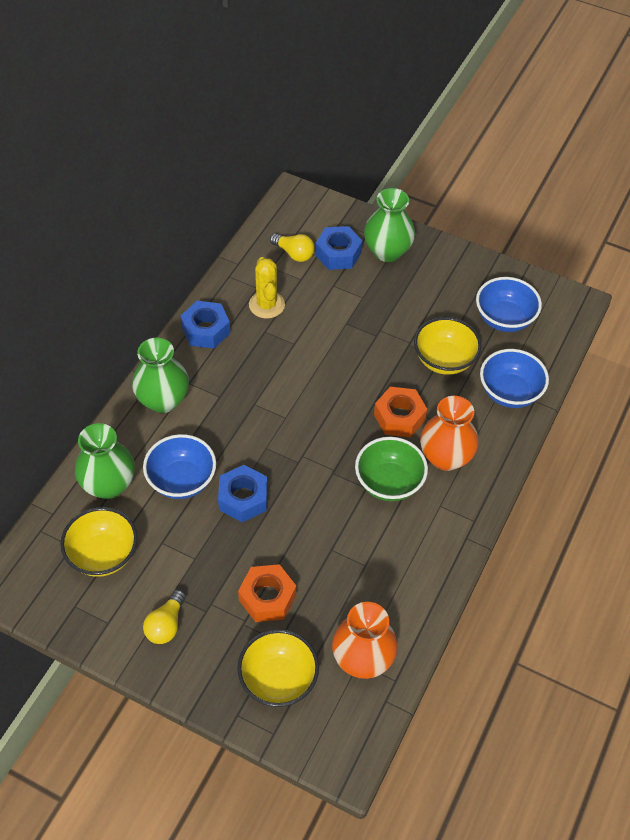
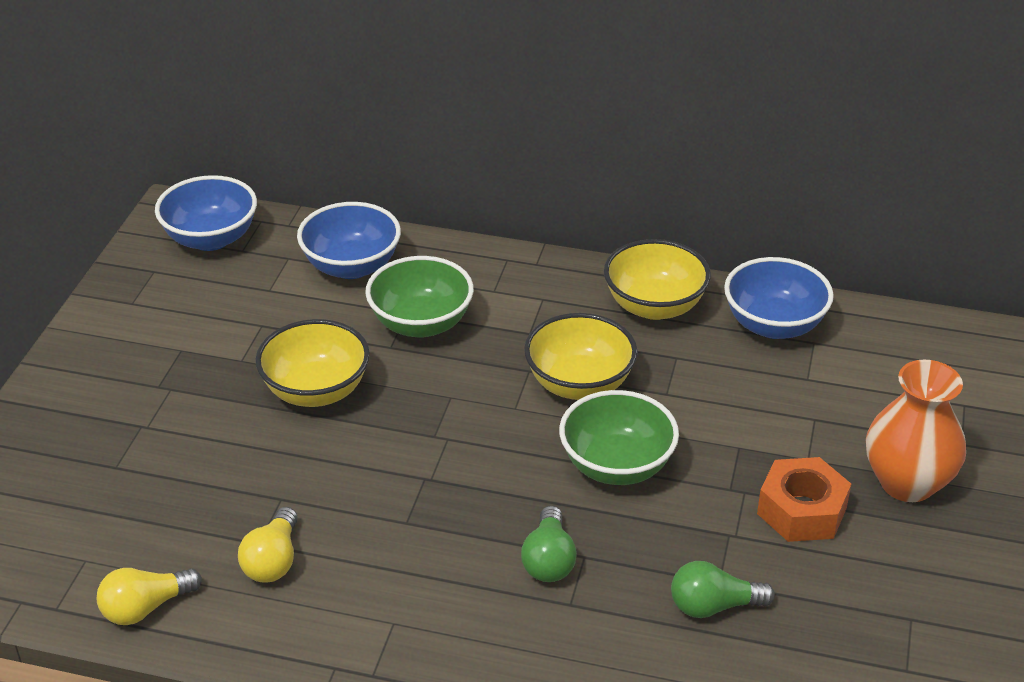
blue nut: [181,301,230,348] [218,465,267,522] [315,226,363,270] = 3 -> none = 0
green bowl: [355,437,428,501] = 1 -> [365,256,474,338] [559,390,679,485] = 2
green light bulb: none = 0 -> [521,506,577,582] [671,561,775,618] = 2
green vase: [75,423,135,499] [132,338,189,413] [364,188,415,262] = 3 -> none = 0
orange nut: [238,564,296,622] [374,387,427,437] = 2 -> [757,457,851,542] = 1
orange vase: [332,602,397,679] [420,396,478,471] = 2 -> [866,360,966,502] = 1
yellow cactus: [249,257,285,319] = 1 -> none = 0

